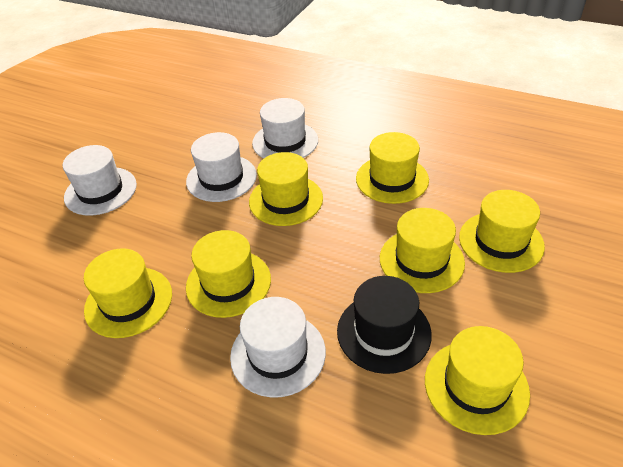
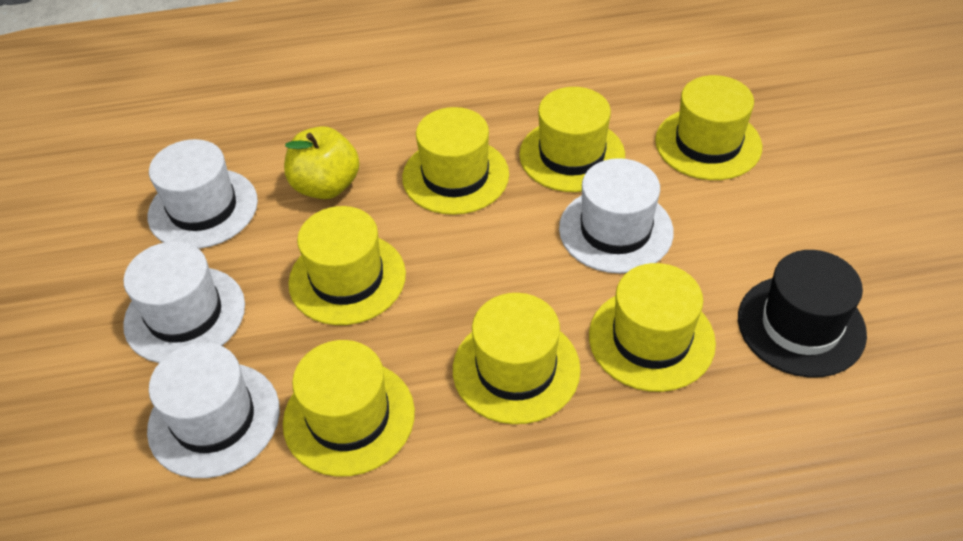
yellow apple: none = 0 -> [284,126,360,199] = 1

